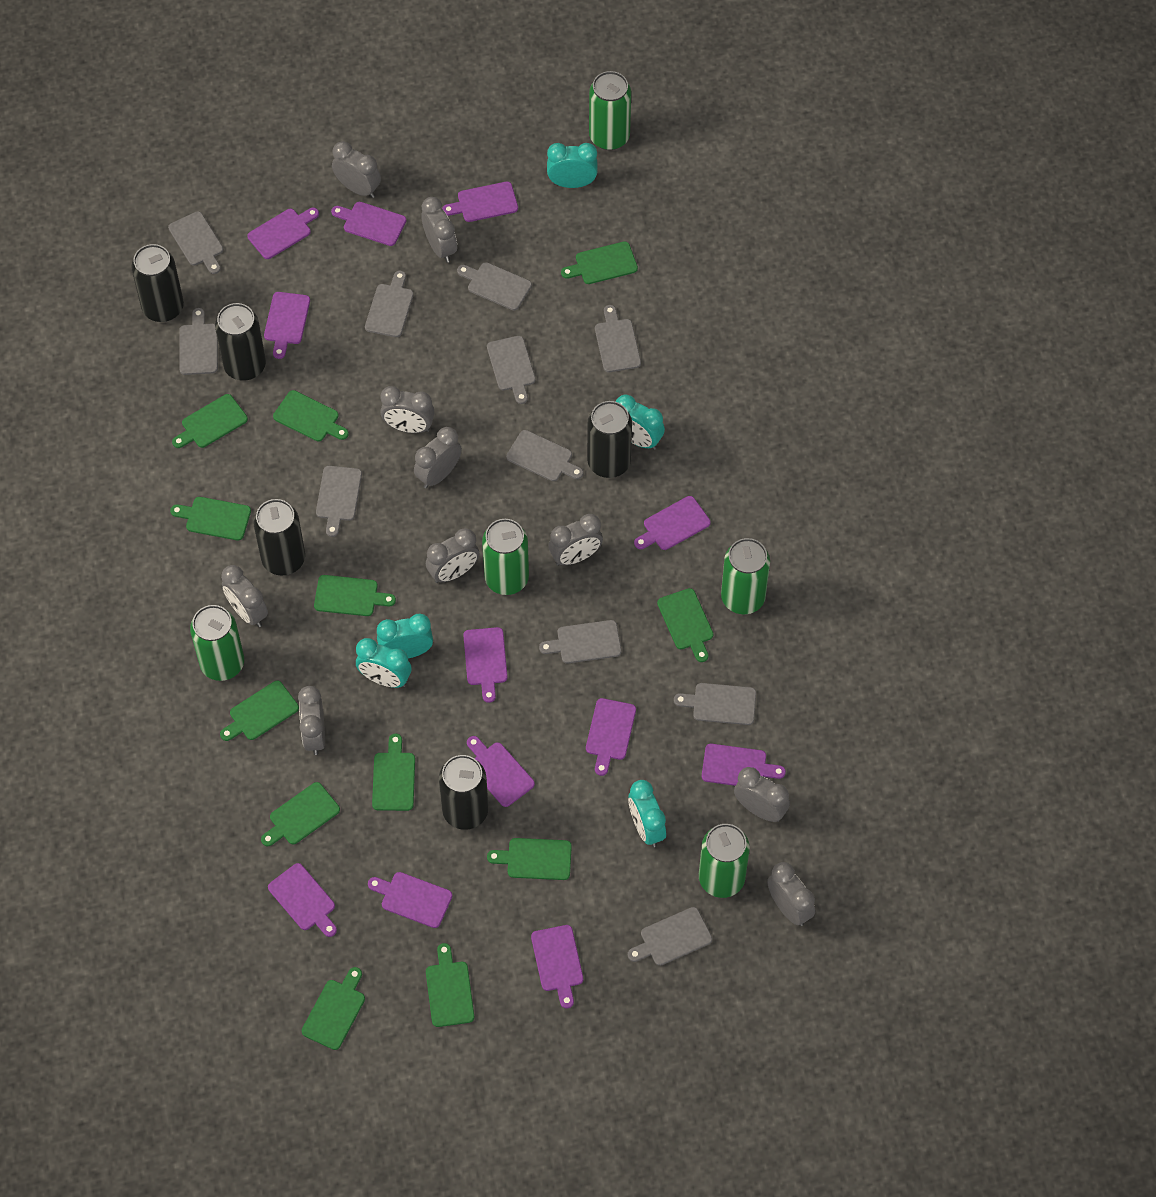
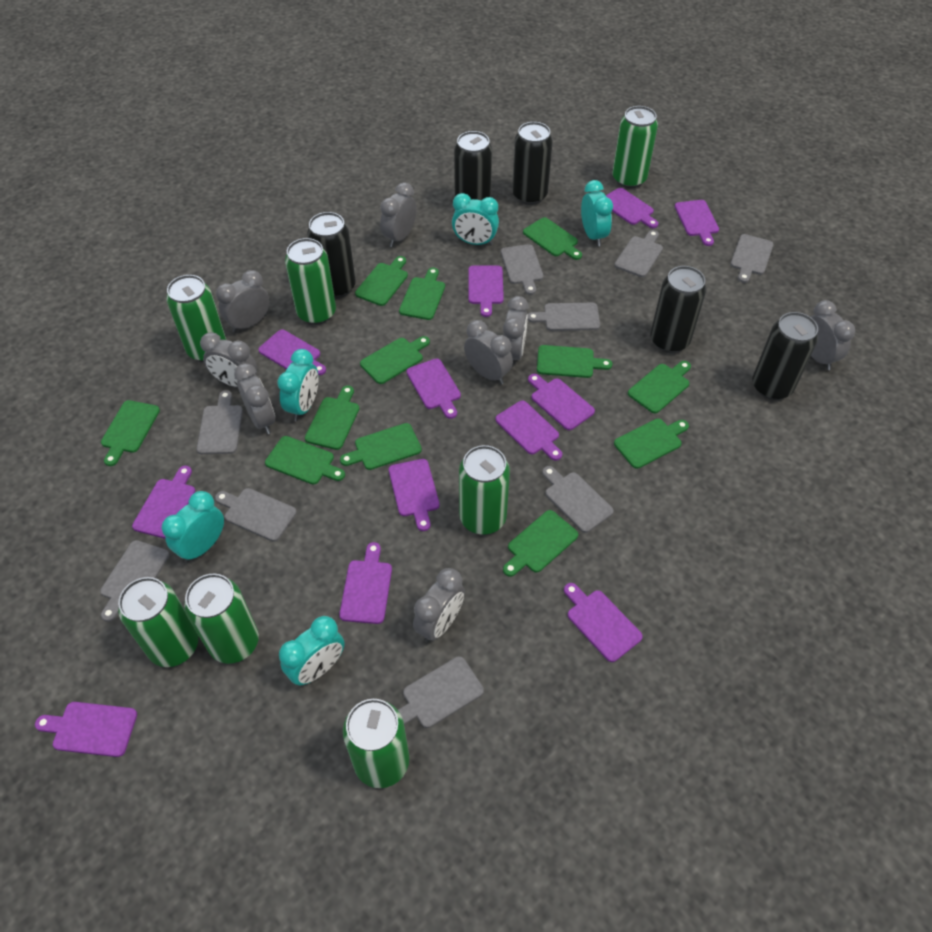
green can: [190,605,244,681] [482,519,529,595] [589,71,631,150] [699,824,750,898] [721,538,770,614] = 5 -> [118,577,198,667] [166,275,226,362] [184,573,259,664] [285,238,336,325] [343,699,409,788] [459,445,510,535] [612,106,658,188] = 7
grey clock: [221,565,268,627] [298,686,325,755] [332,141,381,198] [380,386,435,433] [414,427,462,488] [421,197,457,263] [426,528,479,583] [548,514,603,566] [734,767,790,822] [767,862,815,926] = 10 -> [200,332,257,388] [216,270,269,333] [234,363,275,434] [380,182,417,247] [413,568,465,643] [464,320,513,384] [503,296,529,367] [811,300,855,370] = 8
grey cutting board: [168,211,223,274] [179,308,218,375] [316,466,362,537] [365,271,414,337] [457,262,532,310] [487,336,536,404] [506,430,583,481] [539,620,621,663] [595,305,641,372] [628,907,712,966] [674,683,756,725] = 11 -> [100,540,170,622] [197,390,243,454] [215,488,297,542] [398,656,484,728] [501,244,544,295] [528,303,600,331] [542,466,614,533] [615,230,663,277] [730,234,774,283] = 9

